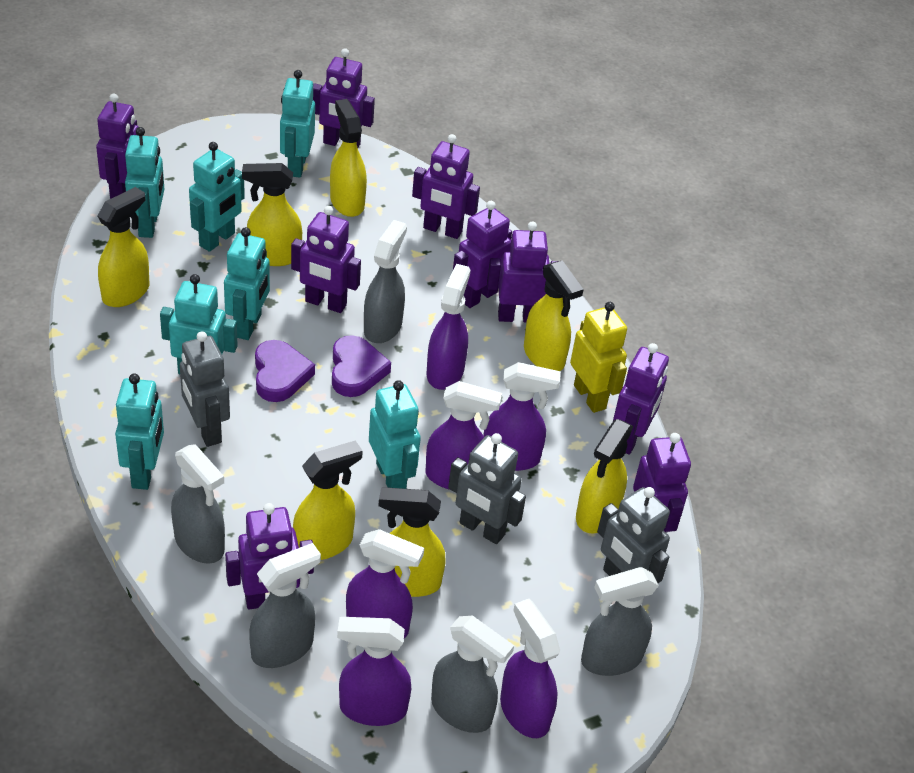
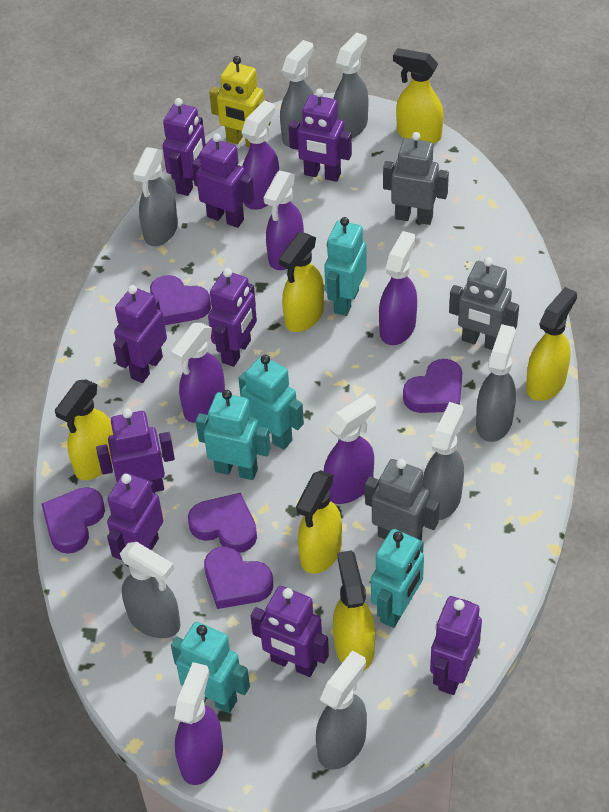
grey spray bottle: [171,444,225,564] [249,543,321,668] [364,220,407,343] [431,616,514,733] [581,567,659,676] = 5 -> [120,542,180,638] [133,147,178,246] [280,40,314,147] [316,650,367,770] [333,32,368,138] [422,402,464,520] [476,324,516,442] = 7
purple heart: [255,340,315,402] [332,335,391,397] = 2 -> [42,487,105,554] [150,275,211,325] [188,493,257,553] [204,546,273,609] [403,359,462,413] = 5
turquoise robot: [115,373,164,490] [125,127,164,238] [160,274,238,374] [189,142,245,252] [224,227,270,340] [280,70,315,178] [369,380,421,489] = 7 -> [171,622,250,713] [196,390,271,480] [238,355,304,450] [324,217,367,316] [371,529,424,628] = 5
yellow spray bottle: [98,187,149,307] [242,163,302,266] [293,440,363,560] [330,99,367,217] [378,487,446,597] [524,260,584,371] [576,419,633,534] = 7 -> [55,379,113,480] [279,232,324,332] [296,470,342,574] [333,550,375,671] [393,48,444,143] [526,287,577,401] = 6

